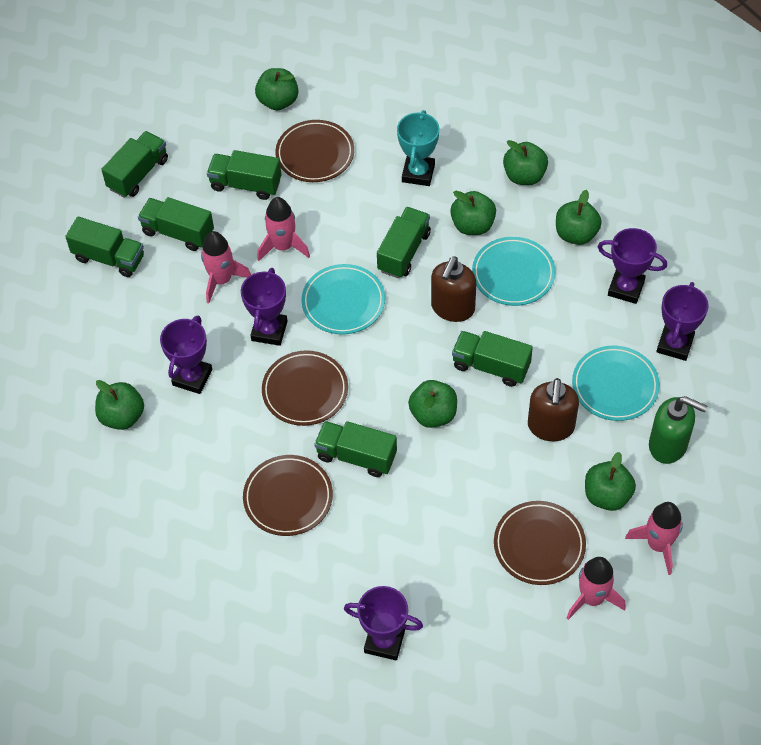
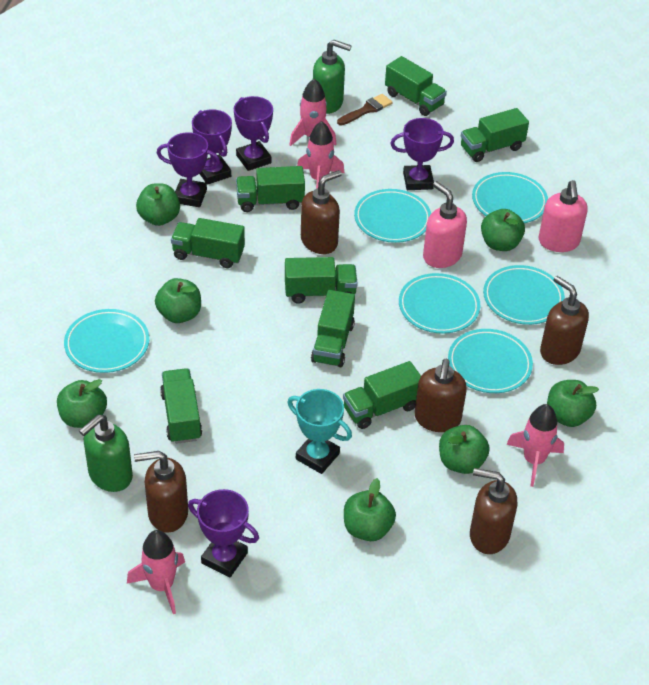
brown brush: none = 0 -> [337,94,393,125] = 1
brown plate: [243,455,333,536] [262,350,348,426] [275,120,354,182] [494,501,586,585] = 4 -> none = 0
brown soap dispenser: [431,256,476,322] [528,378,579,441] = 2 -> [134,451,188,533] [301,170,342,254] [415,358,467,432] [470,468,517,554] [540,276,589,365] = 5
green soap dispenser: [649,396,707,464] = 1 -> [79,414,133,492] [313,40,352,114] = 2
green truck: [65,217,144,277] [101,131,168,198] [138,197,214,251] [207,150,281,200] [314,421,397,477] [377,207,431,278] [452,331,533,387] = 7 -> [160,368,202,444] [171,218,245,268] [236,166,305,212] [285,257,358,304] [311,290,355,367] [343,361,421,429] [385,56,447,116] [461,108,529,162] = 8
pink soap dispenser: none = 0 -> [423,181,467,268] [539,180,587,252] = 2
turquoise plate: [302,264,385,334] [472,237,555,306] [572,346,660,421] = 3 -> [64,309,149,373] [354,189,431,243] [399,273,480,334] [448,329,533,393] [472,172,548,223] [483,265,565,325] = 6

